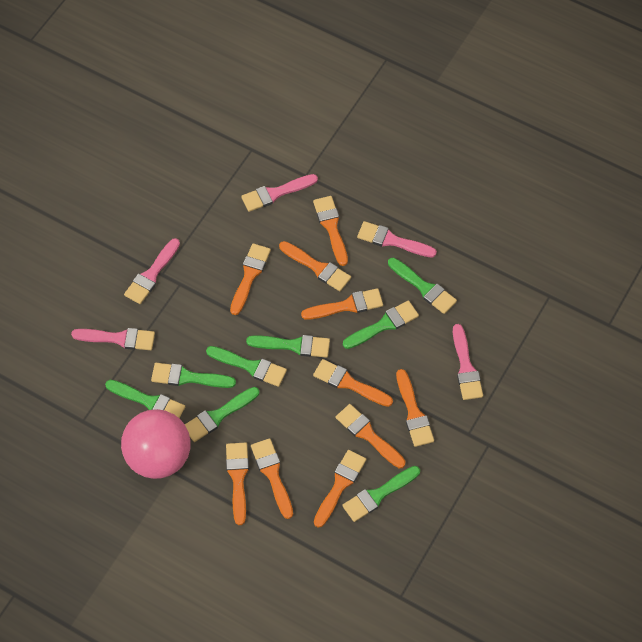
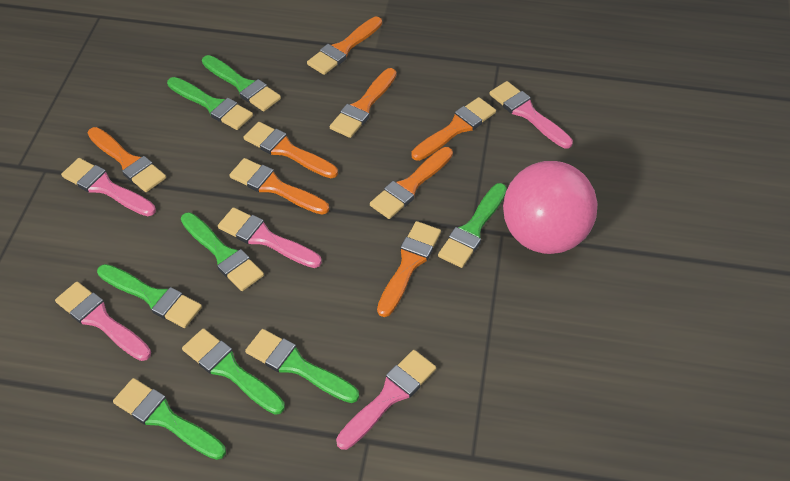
orange brush: [226,442,249,525] [230,243,271,315] [251,438,293,519] [279,241,351,291] [301,288,383,320] [313,196,348,266] [313,359,393,407] [314,450,366,528] [336,404,406,468] [396,369,434,447] = 10 -> [88,127,166,192] [229,158,329,215] [244,122,338,178] [307,17,382,75] [330,68,396,138] [370,147,453,219] [377,221,441,317] [411,97,496,161] = 8

